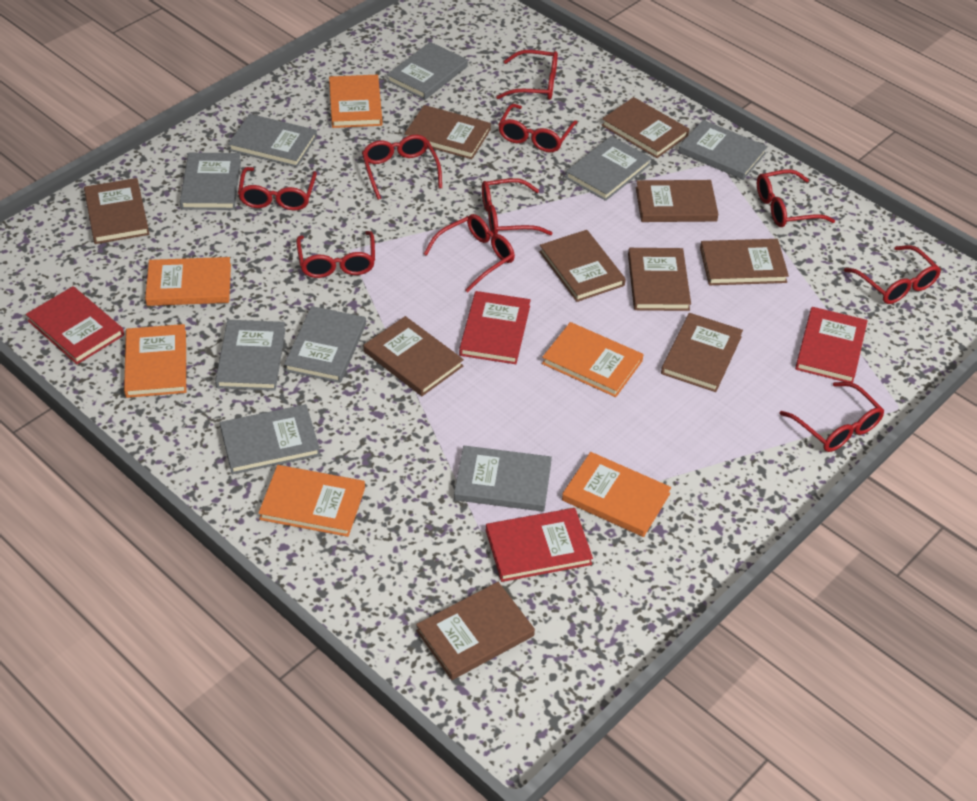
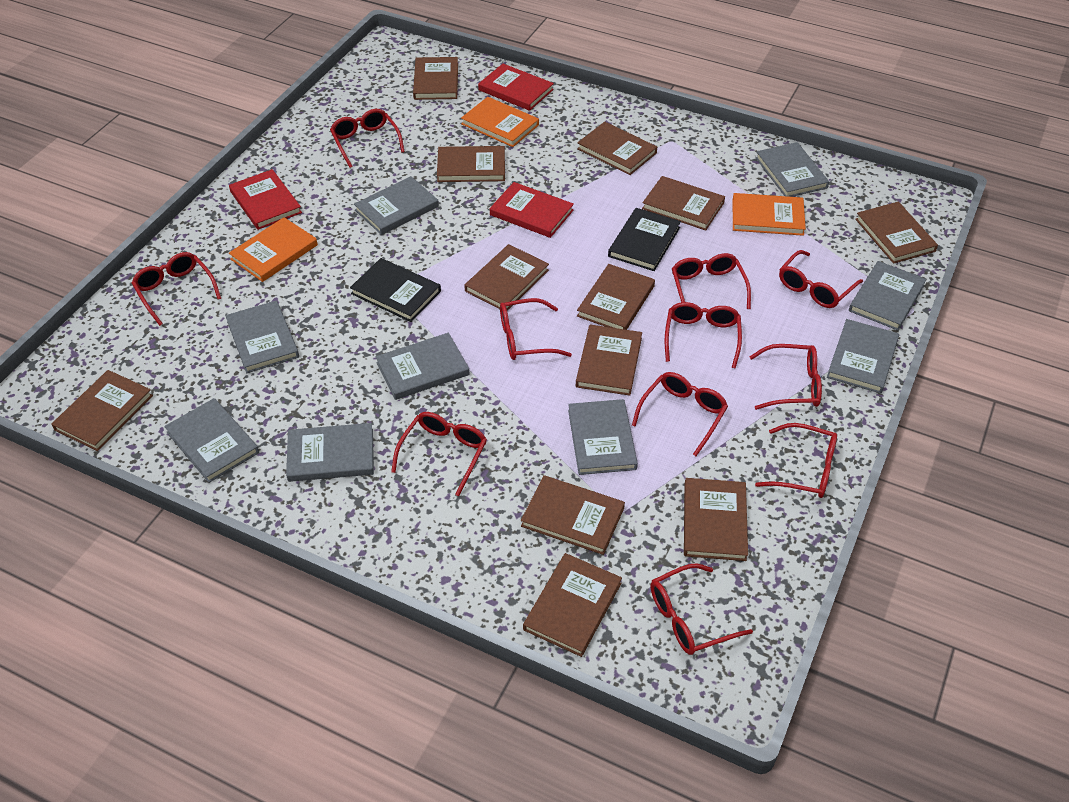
black book: none = 0 -> [350,258,441,322] [608,208,681,271] = 2
brown book: [84,178,149,244] [364,316,464,396] [404,105,491,159] [416,582,535,680] [539,230,626,302] [601,97,689,158] [628,248,691,311] [636,180,719,222] [661,313,743,392] [700,239,789,285] = 10 -> [51,370,153,451] [413,57,458,100] [437,146,505,182] [464,244,549,311] [521,475,625,555] [523,553,622,657] [576,325,642,396] [577,122,657,175] [577,264,655,330] [642,176,725,231] [684,478,748,561] [855,202,938,264] = 12
orange book: [124,324,186,398] [145,257,231,306] [258,465,365,537] [329,75,383,128] [542,322,644,397] [562,452,671,537] = 6 -> [229,217,318,282] [461,97,539,147] [733,193,806,236] = 3
red book: [26,286,124,364] [459,291,531,364] [486,508,593,582] [795,307,868,383] = 4 -> [229,169,302,230] [478,64,554,111] [490,182,574,238] = 3
red glasses: [238,167,317,210] [296,231,375,278] [362,135,442,200] [424,214,515,292] [482,178,552,235] [496,50,558,100] [498,104,578,152] [757,169,835,227] [779,382,884,452] [844,245,941,304] = 10 -> [132,252,221,326] [330,109,405,168] [391,412,487,496] [500,298,572,360] [632,372,728,456] [651,564,753,655] [665,302,742,369] [672,253,751,309] [749,344,822,410] [755,423,837,498] [779,250,863,308] = 11

